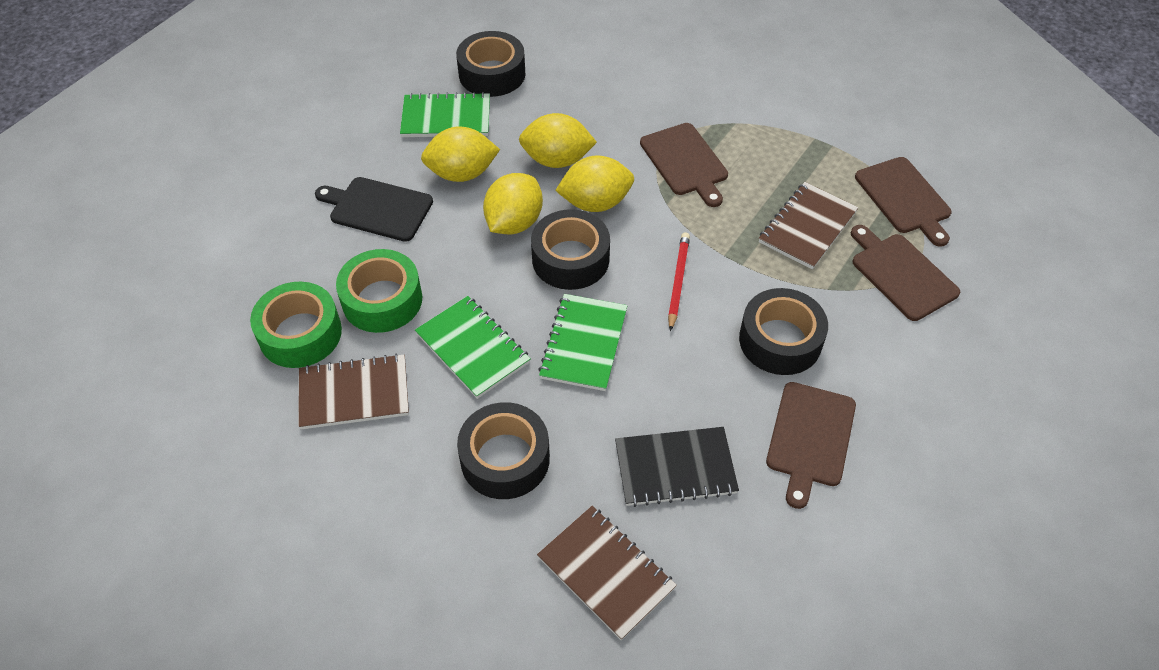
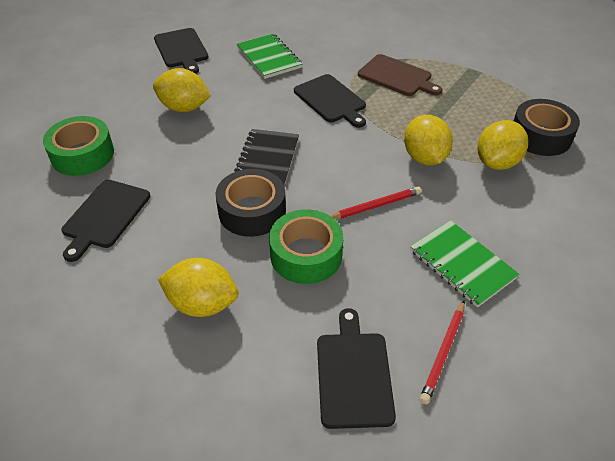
black cutting board: [315,177,433,242] = 1 -> [61,180,150,262] [154,28,209,74] [294,74,366,128] [317,308,396,429] = 4
black tape: [456,31,526,97] [457,402,550,499] [531,209,610,290] [739,288,828,375] = 4 -> [216,169,286,237] [514,99,580,156] = 2
brown cutting board: [640,123,728,207] [766,382,856,509] [851,225,960,321] [855,157,952,247] = 4 -> [358,54,443,96] = 1
brown notebook: [298,354,409,429] [537,506,677,641] [759,182,858,269] = 3 -> none = 0
green notebook: [400,92,490,137] [415,296,531,399] [538,294,627,391] = 3 -> [237,34,302,79] [410,220,519,307] = 2
red pencil: [668,232,690,331] = 1 -> [331,187,421,219] [420,300,465,404] = 2

